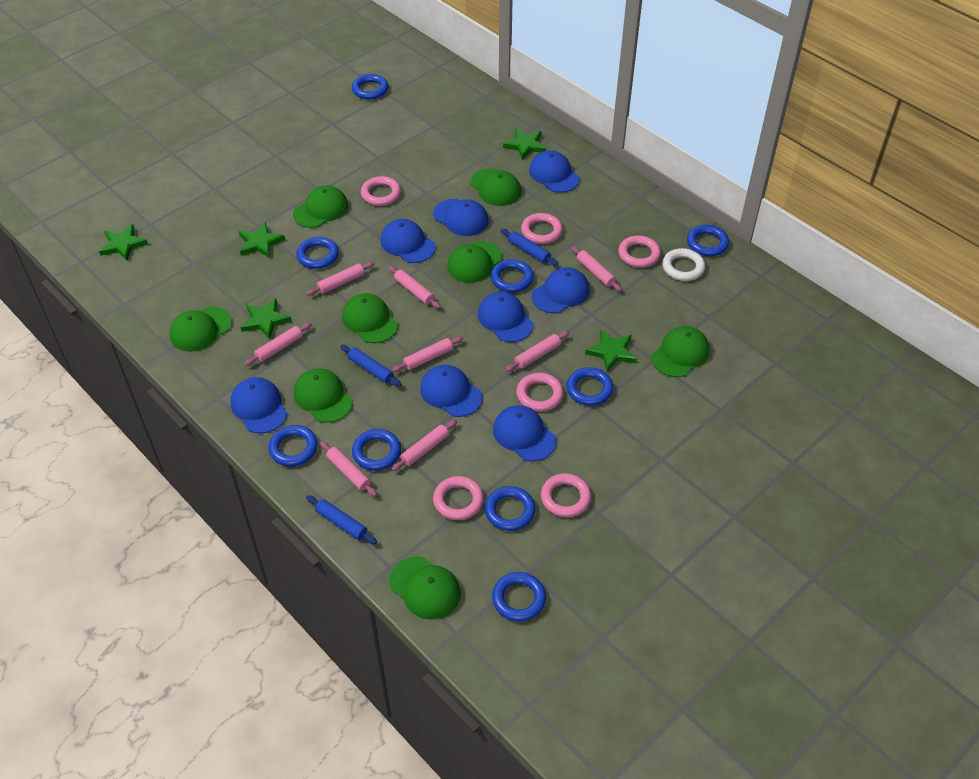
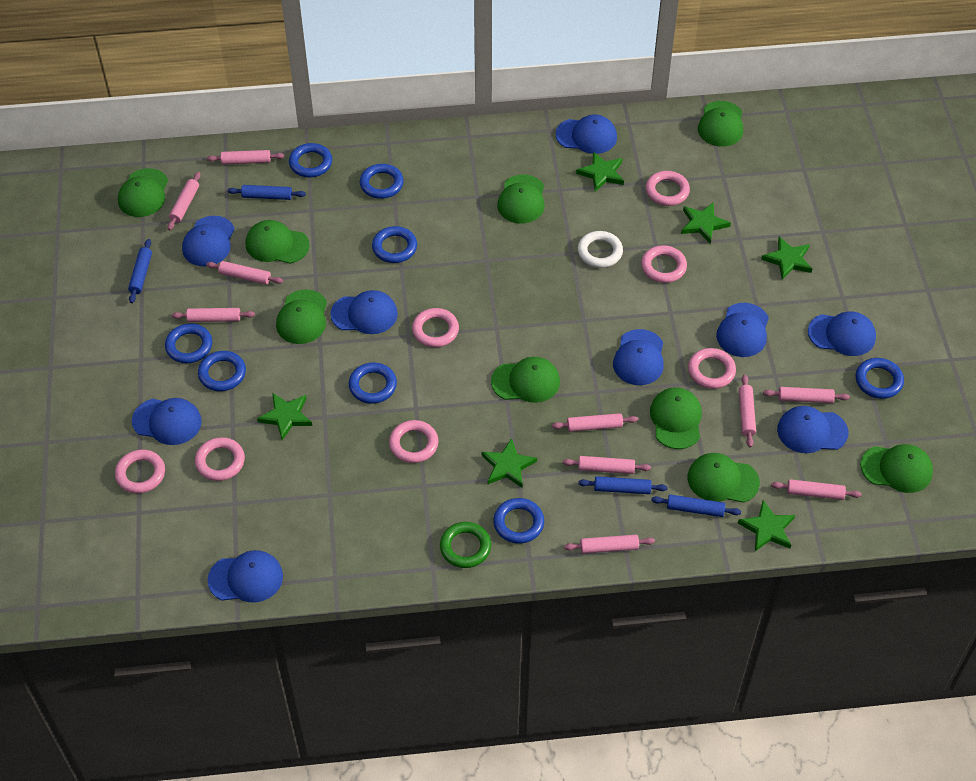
blue cap: [230,377,287,433] [381,219,436,263] [420,365,483,417] [433,199,489,236] [478,292,533,342] [493,405,556,461] [529,150,580,193] [532,267,590,314] = 8 -> [132,398,202,445] [182,216,235,266] [208,550,283,602] [330,290,398,334] [556,115,617,154] [613,329,664,385] [716,303,769,357] [777,406,849,453] [808,312,876,356] = 9
blue ring: [268,425,318,466] [296,237,339,269] [352,74,388,99] [352,429,401,471] [485,486,536,531] [491,259,534,292] [492,572,546,622] [566,367,613,406] [687,225,729,256] = 9 -> [165,324,212,363] [198,351,246,391] [289,143,332,178] [349,362,397,404] [360,164,404,199] [372,226,417,263] [493,498,544,544] [856,358,904,399] = 8
blue rolling pin: [306,495,377,544] [340,345,402,387] [500,229,559,266] = 3 -> [128,239,152,303] [228,185,306,200] [578,476,668,494] [651,494,741,517] = 4
green cap: [169,307,232,352] [293,185,348,228] [294,368,353,423] [342,293,398,343] [389,556,461,620] [447,241,502,283] [470,168,521,206] [652,326,710,377] = 8 -> [118,168,168,217] [246,220,310,264] [276,290,327,344] [491,357,560,403] [497,175,545,223] [650,387,702,449] [688,453,760,503] [698,101,743,147] [860,444,933,493] = 9
green ring: none = 0 -> [440,522,491,568] = 1
green star: [99,224,148,261] [238,222,285,258] [241,299,291,339] [503,128,546,160] [585,330,637,372] = 5 -> [257,393,312,440] [481,438,537,488] [576,152,624,192] [681,202,731,244] [738,500,795,551] [761,237,812,279] = 6
pink ring: [361,176,401,206] [433,476,484,520] [516,373,563,411] [521,213,563,244] [541,473,591,517] [618,235,661,268] = 6 -> [115,449,165,493] [195,437,245,481] [389,420,438,463] [412,308,459,347] [641,245,687,283] [646,171,690,206] [688,348,736,389] = 7
pink rolling pin: [244,323,312,366] [306,262,374,296] [320,441,377,497] [388,266,441,309] [391,420,457,471] [392,336,463,372] [506,331,569,372] [571,246,622,291] = 8 -> [167,172,201,230] [172,308,255,322] [206,261,283,285] [207,150,284,164] [552,413,638,432] [563,456,651,474] [564,535,655,553] [739,375,756,447] [763,387,850,403] [771,479,862,500] = 10

